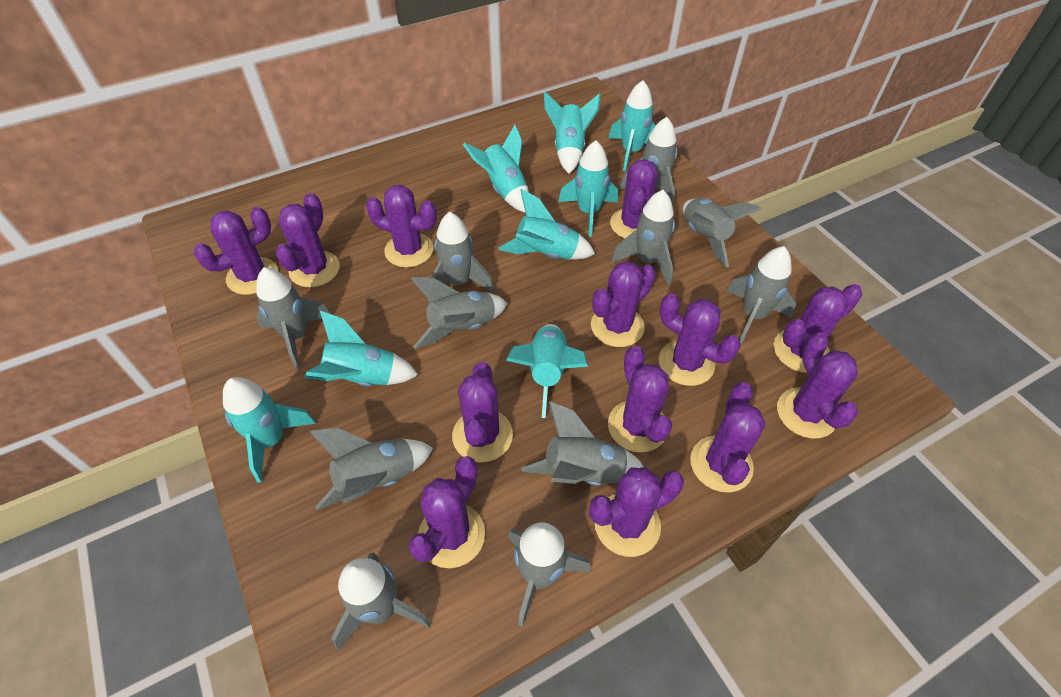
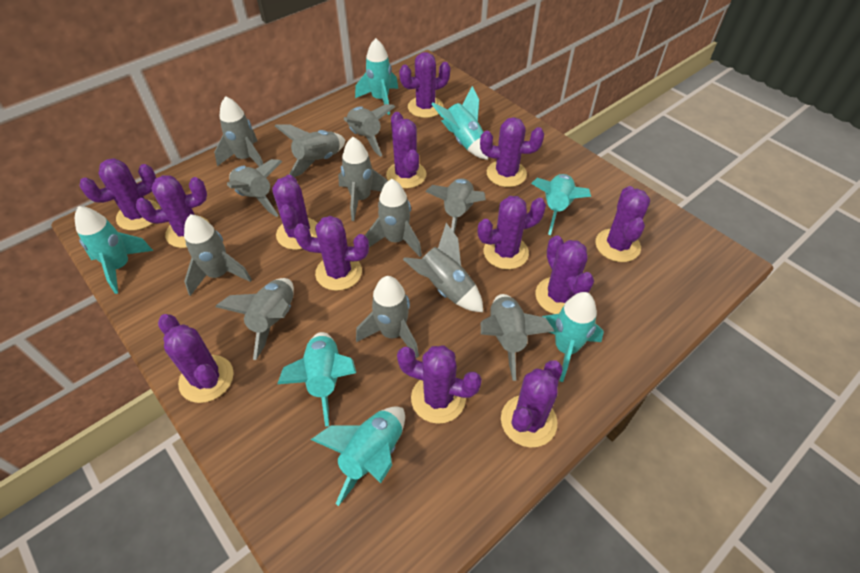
grey rocket: [256,267,330,369] [309,428,433,510] [331,552,431,651] [411,277,508,349] [428,212,494,303] [508,522,591,627] [521,401,644,486] [611,190,675,285] [619,117,677,206] [683,198,761,267] [726,246,796,343] = 11 -> [184,214,252,296] [214,96,263,167] [216,278,294,360] [227,159,282,217] [275,124,345,177] [338,137,388,221] [344,104,395,157] [356,276,419,358] [365,179,422,257] [403,223,483,312] [425,178,486,233] [481,294,554,381] = 12
turquoise rocket: [223,377,316,482] [304,311,418,387] [463,125,529,212] [498,189,595,260] [506,324,588,418] [544,92,601,174] [558,141,618,237] [608,80,656,172] = 8 -> [75,206,153,294] [277,332,356,427] [311,407,405,506] [355,38,398,115] [432,86,488,160] [531,174,591,235] [542,292,604,382] = 7

